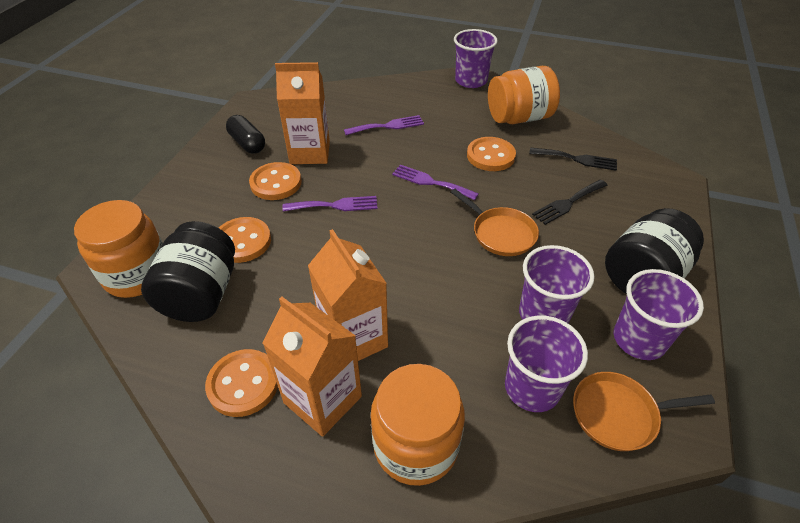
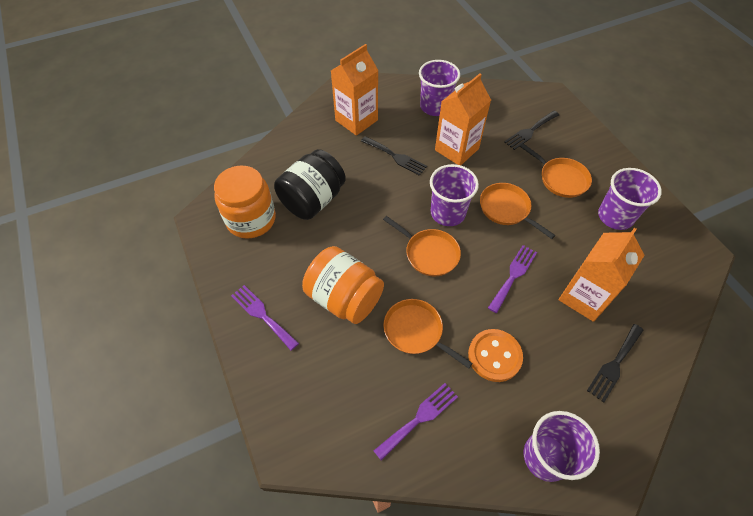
black capsule: [226,115,265,154] = 1 -> none = 0
black fork: [529,148,617,171] [532,180,608,225] = 2 -> [361,136,427,176] [504,111,559,150] [587,324,644,403] = 3
black jar: [141,221,235,322] [605,208,704,294] = 2 -> [274,149,346,220] = 1
orange button: [205,349,278,417] [219,217,271,263] [249,162,302,200] [467,137,516,171] = 4 -> [468,329,523,382] = 1
orange jar: [74,200,163,298] [371,364,465,486] [488,66,560,124] = 3 -> [214,165,276,239] [302,246,384,324] = 2
orange pan: [451,189,539,256] [573,372,715,451] = 2 -> [383,216,461,277] [383,299,473,369] [480,183,556,239] [520,143,592,198] = 4

